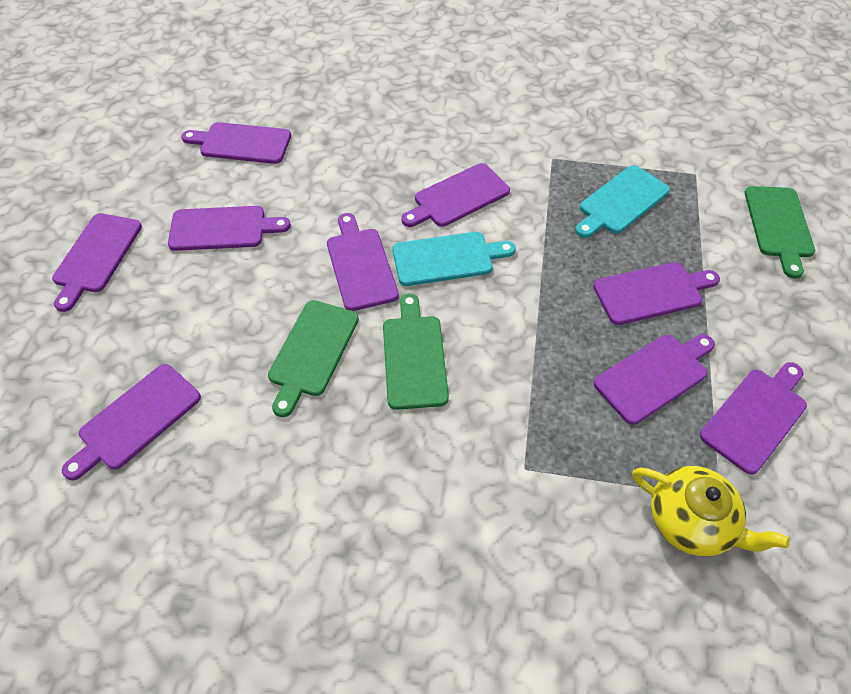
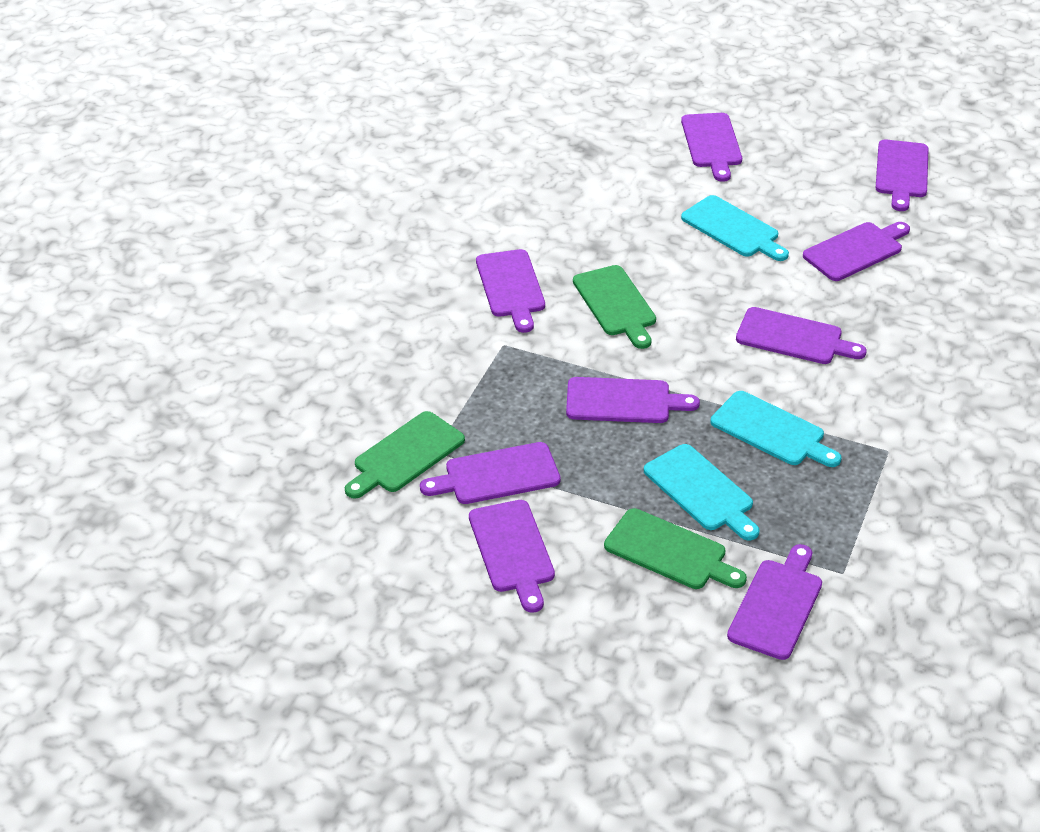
turquoise cutting board: [392,232,516,286] [575,165,670,238] = 2 -> [644,444,760,541] [681,195,789,261] [710,391,842,467] = 3
yellow teapot: [632,466,790,556] = 1 -> none = 0

